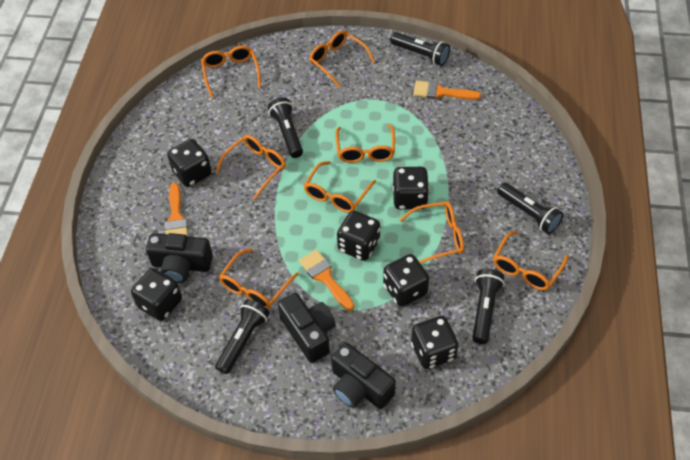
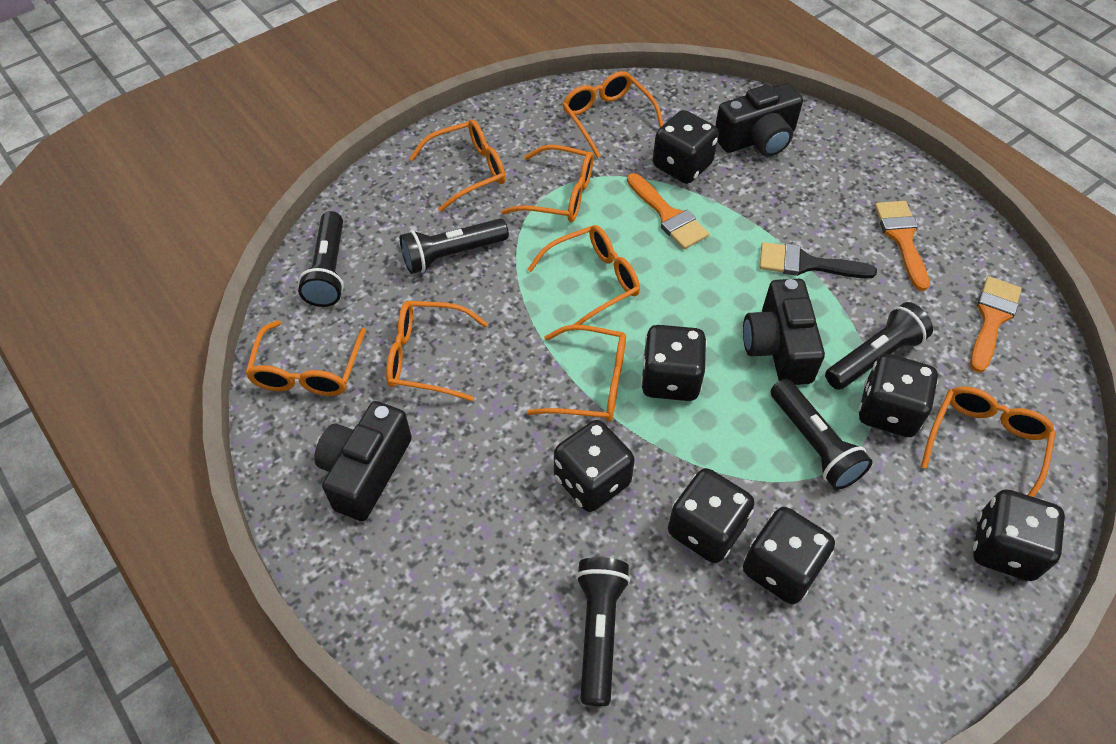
black brush: none = 0 -> [760,242,877,278] = 1
black dice: [131,268,182,321] [167,139,212,187] [337,211,380,261] [383,254,429,307] [393,167,429,210] [411,316,459,369] = 6 -> [554,420,635,512] [641,325,707,401] [653,110,719,184] [668,468,755,563] [743,507,835,604] [858,354,938,437] [973,490,1065,581] = 7

